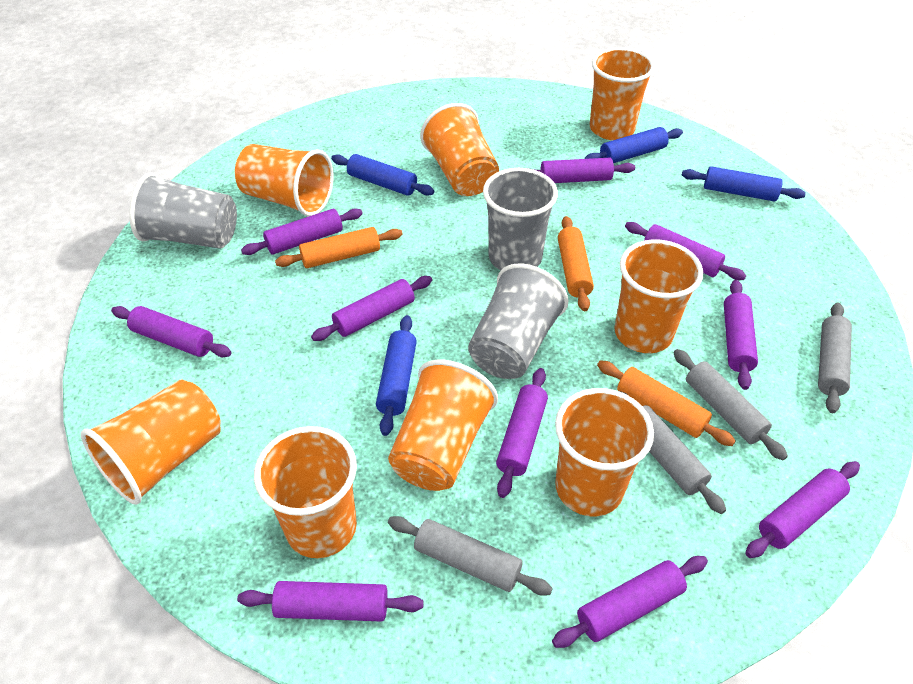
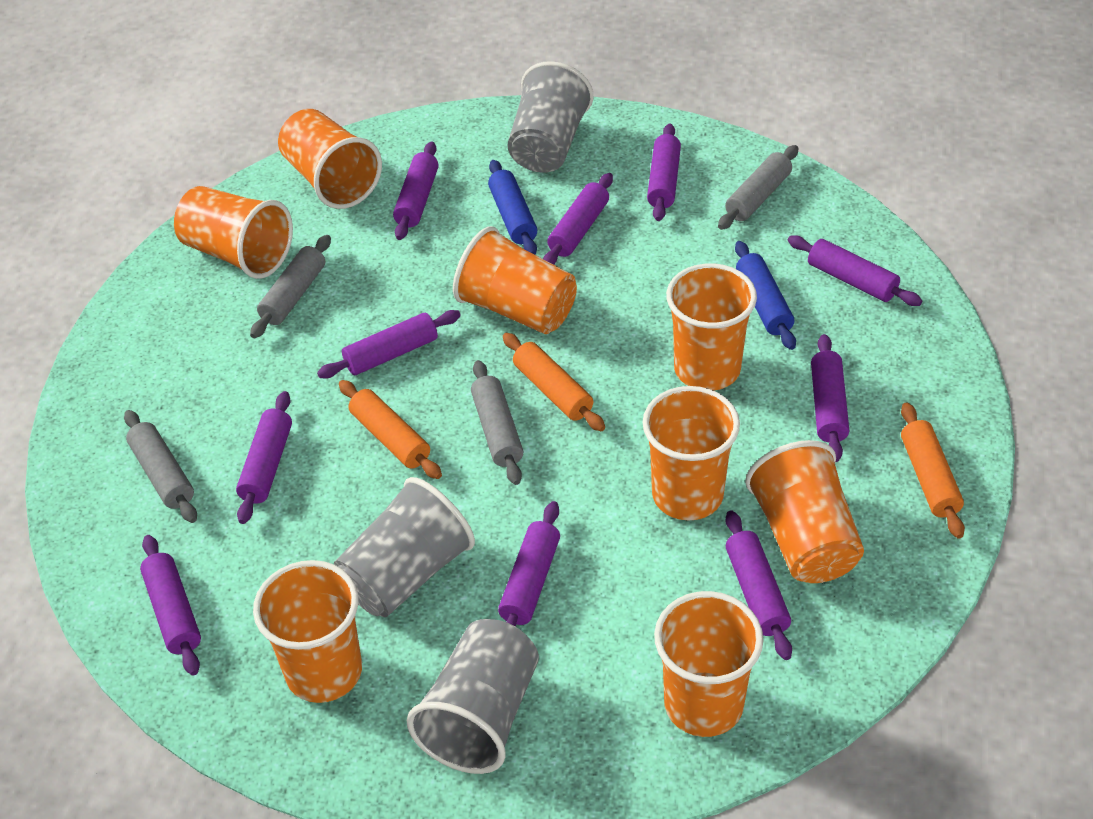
blue rolling pin: [331,154,434,196] [376,315,417,436] [584,127,683,163] [682,166,806,201] = 4 -> [488,160,537,255] [735,241,796,350] = 2

